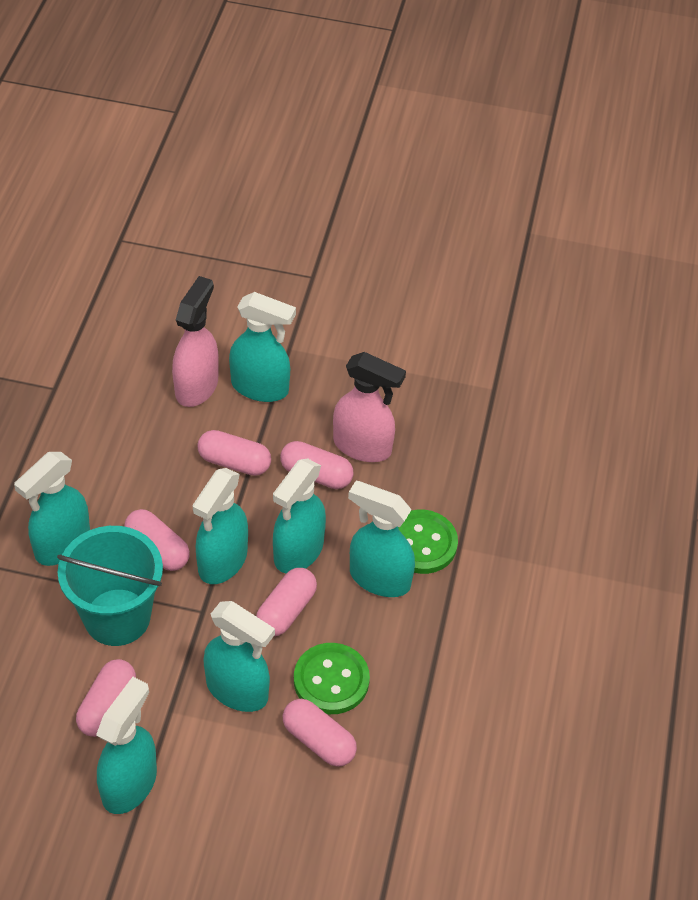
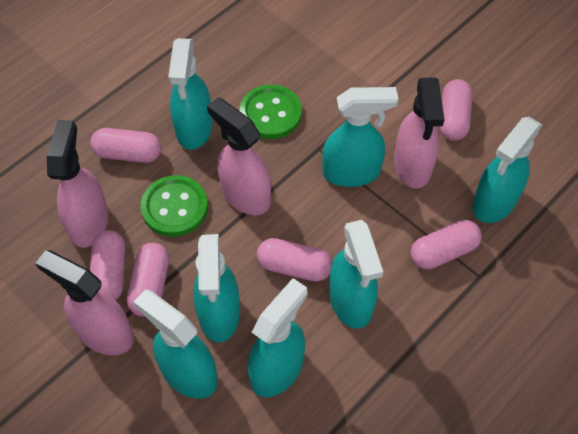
pink spray bottle: [172,276,219,407] [333,352,406,462] = 2 -> [35,250,134,355] [47,120,108,248] [207,97,271,215] [394,77,445,189] = 4
turquoise bucket: [57,526,163,646] = 1 -> none = 0

